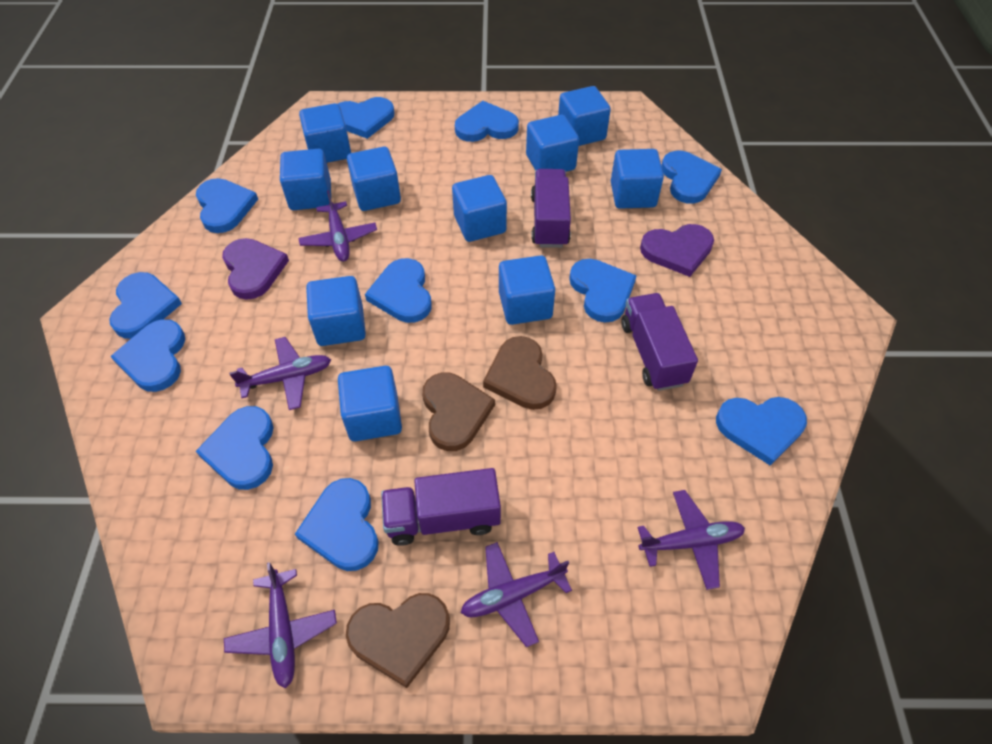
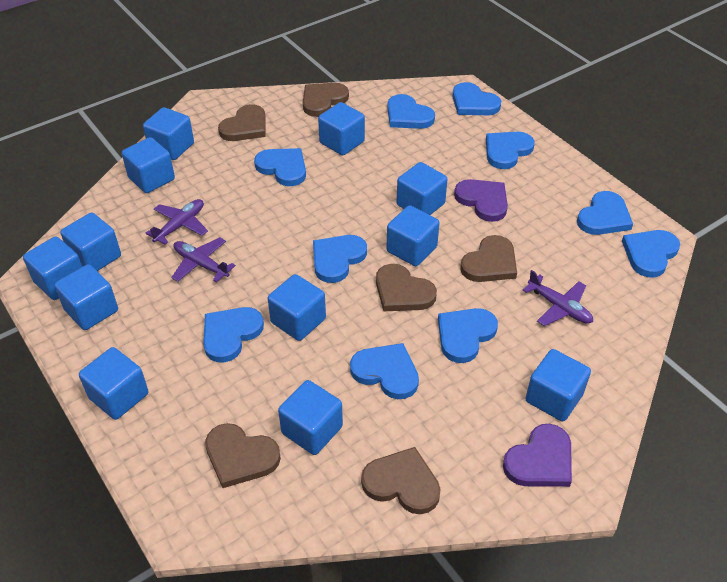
blue cube: [280,149,331,210] [299,103,351,163] [306,276,366,346] [338,366,402,441] [347,147,401,211] [452,175,507,242] [499,255,555,325] [526,115,579,172] [558,86,611,146] [611,149,664,209] = 10 -> [23,236,82,300] [54,264,118,330] [60,213,121,271] [79,347,148,420] [122,137,175,193] [143,107,194,160] [268,274,326,341] [278,380,343,455] [318,102,365,155] [386,205,440,266] [397,162,448,215] [525,349,591,421] = 12
blue heart: [109,272,182,339] [110,319,185,392] [196,178,258,233] [196,406,274,490] [295,478,379,571] [338,97,395,139] [365,258,432,323] [455,101,519,142] [569,259,636,323] [661,151,722,204] [716,397,807,466] = 11 -> [203,307,264,363] [254,148,306,186] [313,235,367,283] [350,343,419,399] [387,94,435,129] [438,308,498,363] [452,82,501,115] [486,132,535,169] [577,191,633,235] [622,230,680,278] = 10
brown heart: [346,593,450,688] [422,373,495,451] [483,336,557,410] = 3 -> [205,423,281,488] [218,104,266,141] [303,83,349,117] [361,447,441,514] [376,264,437,311] [460,235,517,282] = 6
purple plane: [224,562,337,688] [229,337,331,410] [299,190,377,261] [461,542,572,647] [638,490,745,590] = 5 -> [146,199,208,245] [171,237,236,282] [523,270,593,326] = 3
purple truck: [381,468,501,546] [531,169,571,248] [621,293,698,391] = 3 -> none = 0

